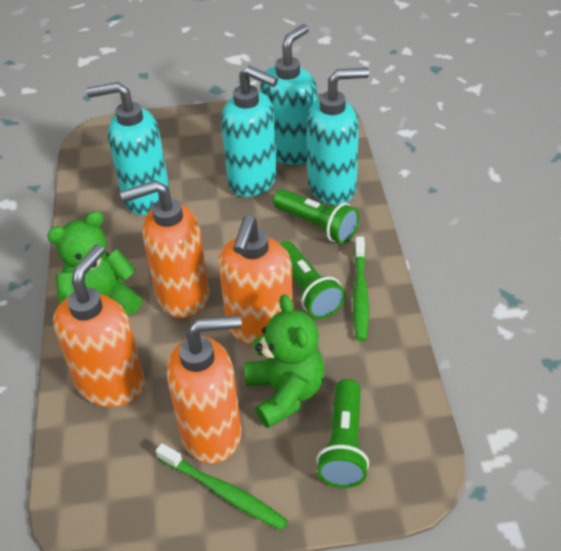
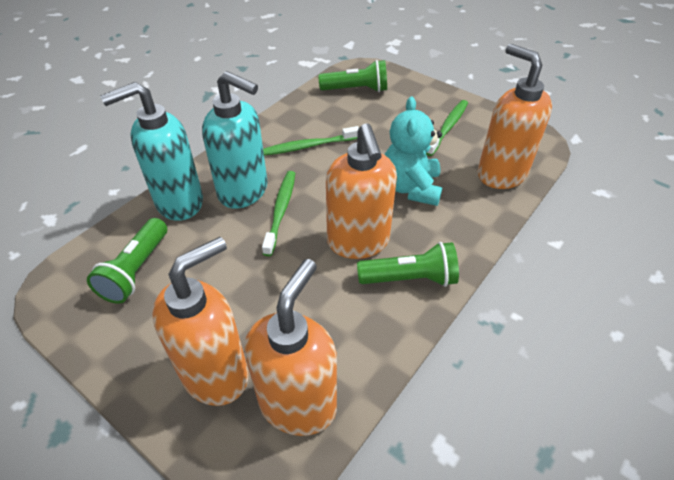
green teddy bear: [47,211,142,315] [245,294,325,428] = 2 -> none = 0
green toothbrush: [156,443,288,530] [353,236,369,341] = 2 -> [262,171,295,256] [263,126,359,156] [426,100,468,156] = 3
turquoise soap dispenser: [86,82,170,215] [221,66,278,197] [260,24,317,165] [306,68,369,205] = 4 -> [100,82,203,221] [202,71,267,209] = 2
turquoise teddy bear: none = 0 -> [385,97,442,206] = 1

